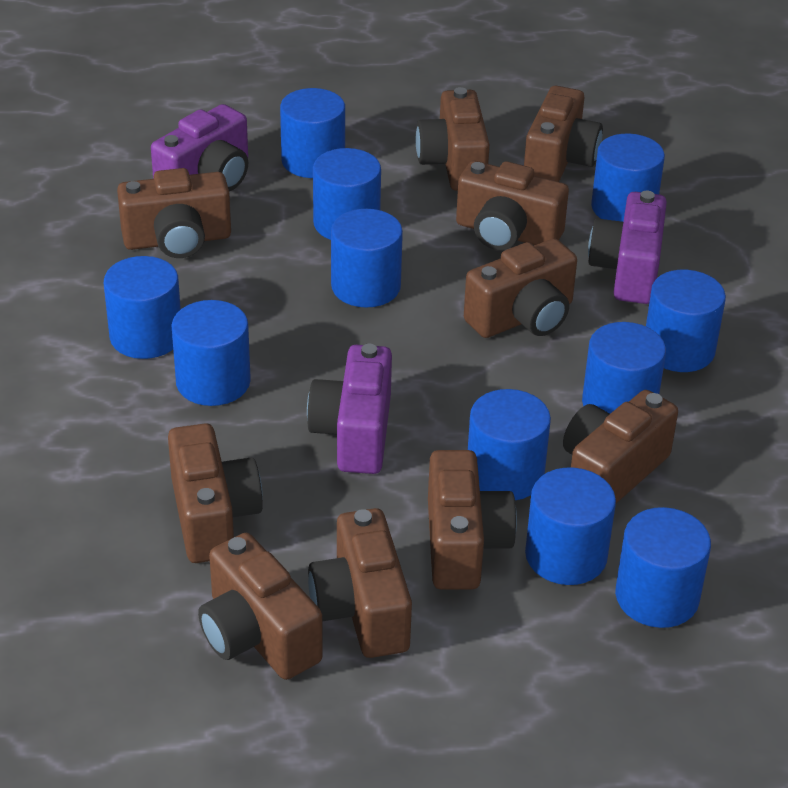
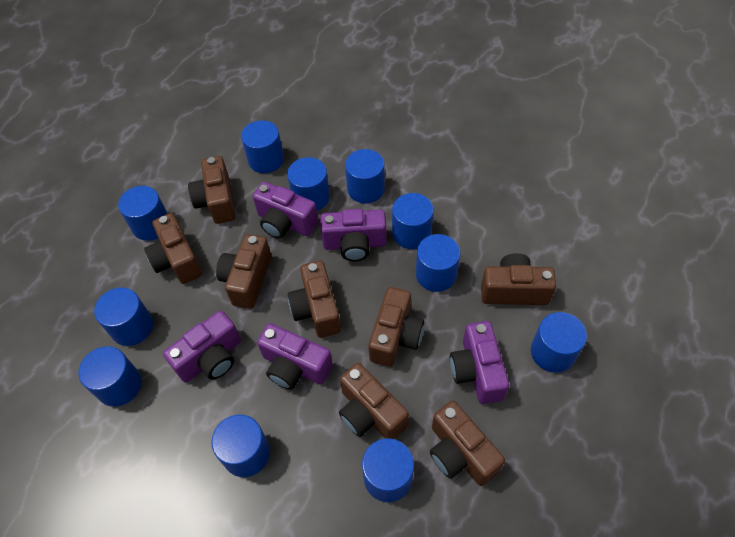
brown camera: [117,168,231,258] [168,423,263,563] [198,533,323,680] [308,508,412,658] [416,87,490,191] [428,450,517,590] [456,161,569,250] [464,239,577,338] [524,86,603,182] [563,390,678,503] = 10 -> [144,213,202,284] [188,156,236,224] [216,234,271,309] [288,261,341,338] [339,363,409,439] [368,287,424,367] [430,401,505,486] [481,253,556,305] = 8
purple camera: [151,104,248,191] [307,344,392,474] [588,191,667,304] = 3 -> [163,311,241,383] [253,182,318,239] [257,323,333,390] [320,209,386,261] [450,321,509,404] = 5

